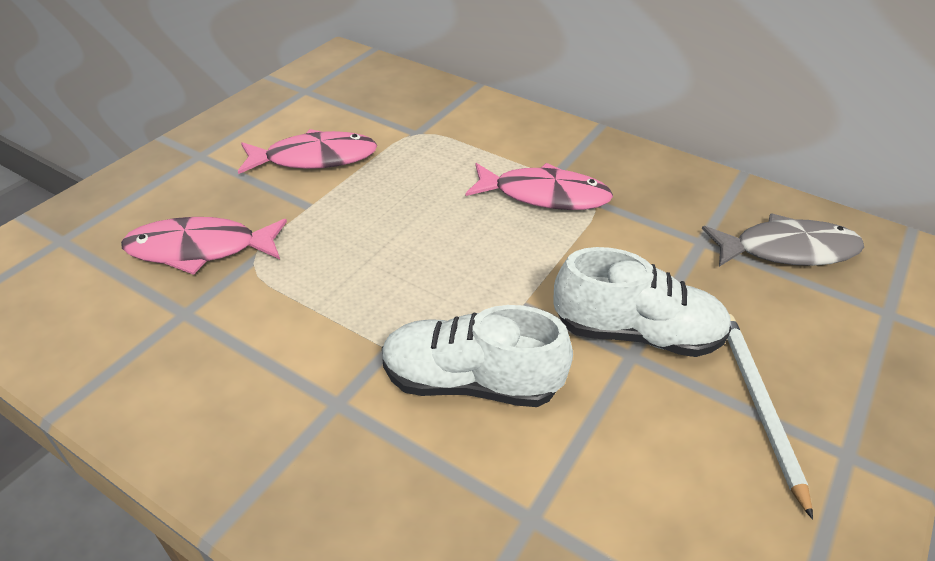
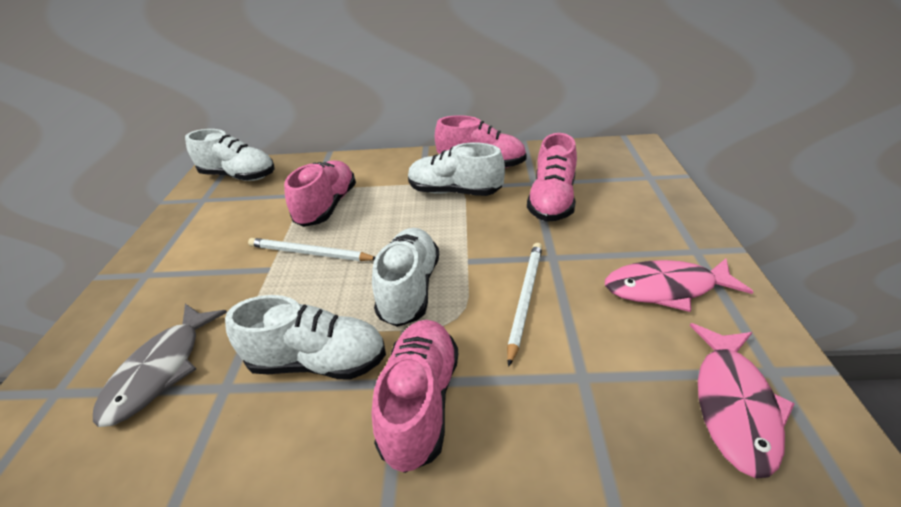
pink fish: [121,217,287,275] [238,129,377,174] [465,163,613,210] = 3 -> [605,259,753,312] [690,323,795,478] = 2
pink shoe: none = 0 -> [284,160,356,227] [371,320,458,473] [435,115,527,168] [527,133,577,222] = 4
white pencil: [727,314,813,520] = 1 -> [248,238,376,261] [507,243,542,367] = 2
white shoe: [382,305,573,407] [553,247,732,357] = 2 -> [185,129,275,181] [225,295,386,380] [372,228,439,327] [408,143,505,196] = 4

